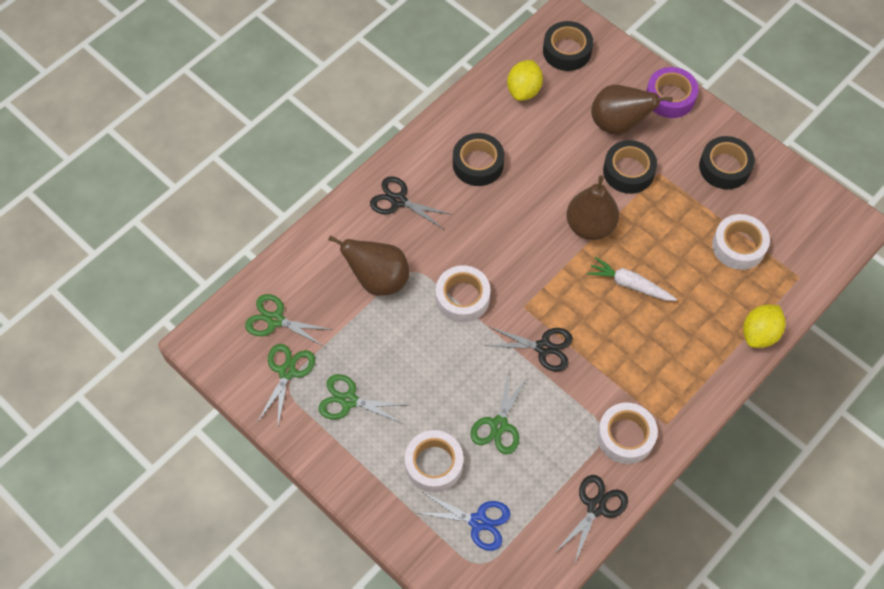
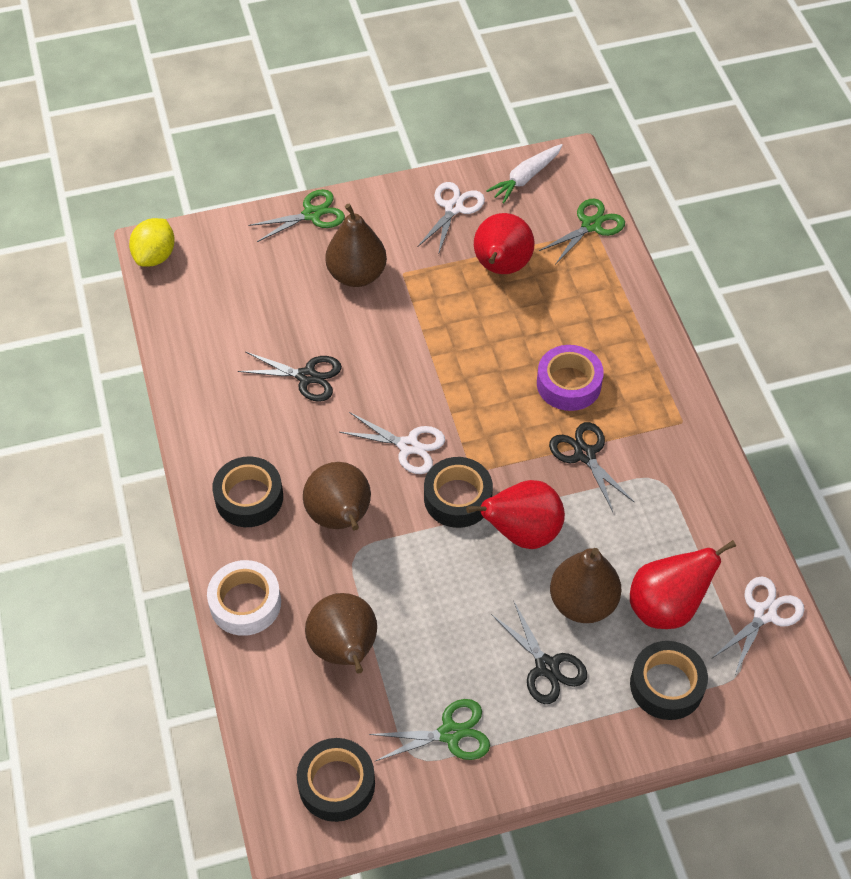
blue scissors: [418,492,511,551] = 1 -> none = 0
brown pear: [328,235,409,296] [567,176,619,240] [591,85,673,135] = 3 -> [303,462,371,530] [305,593,377,673] [325,204,387,287] [550,548,621,623] = 4
green scissors: [245,294,332,347] [257,344,315,426] [318,374,407,424] [471,370,529,454] = 4 -> [248,189,345,242] [369,699,490,762] [539,199,625,265] = 3
red pear: none = 0 -> [466,480,565,549] [474,213,535,274] [630,540,736,629] = 3
white scissors: none = 0 -> [339,412,445,474] [417,182,485,255] [712,576,804,674] = 3
white tape: [405,430,463,492] [436,265,491,323] [597,403,658,464] [712,214,770,270] = 4 -> [207,560,281,636] = 1
yellow lemon: [507,60,543,101] [743,305,786,348] = 2 -> [129,218,175,267] = 1

